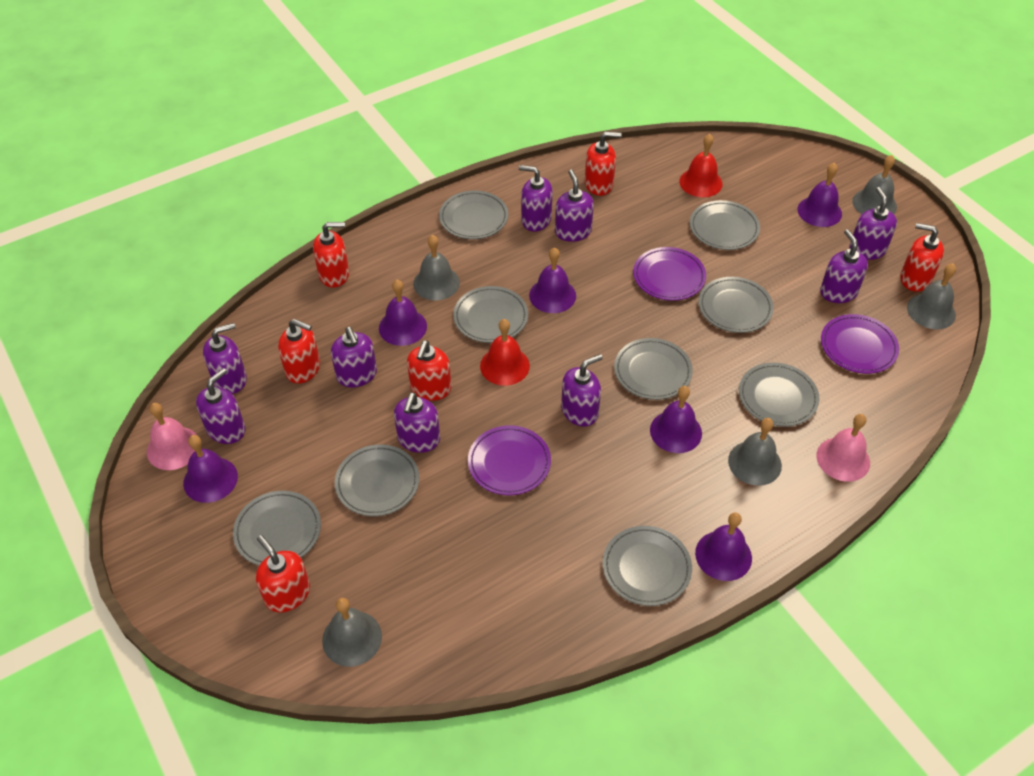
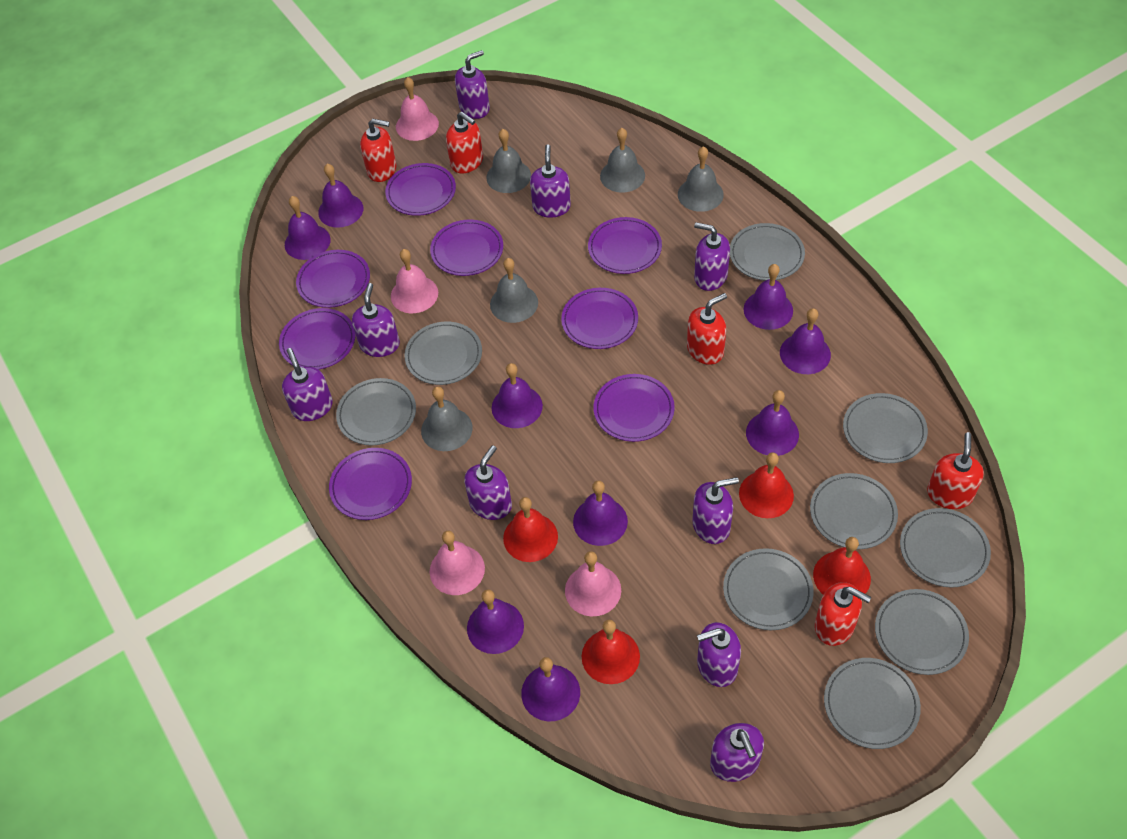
pink bell: [147,403,197,470] [816,414,870,482] = 2 -> [391,249,438,313] [396,77,439,141] [430,530,485,595] [565,551,621,616] = 4
purple bell: [183,435,238,503] [379,280,427,346] [529,247,576,313] [650,386,702,453] [695,512,752,581] [798,163,842,227] = 6 -> [285,196,331,260] [318,164,363,228] [467,589,524,654] [492,363,543,428] [521,657,580,721] [573,480,628,546] [744,264,793,330] [746,390,799,456] [780,308,831,374] = 9
purple plate: [468,425,551,496] [633,247,706,301] [821,314,899,374] = 3 -> [279,308,355,369] [296,250,370,308] [329,448,412,520] [385,163,456,216] [430,220,503,276] [561,288,638,349] [588,217,662,274] [593,374,675,442] = 8
red bell: [480,319,530,386] [679,134,723,197] = 2 -> [503,497,558,562] [582,620,640,684] [739,452,794,518] [813,537,871,595] = 4
red soap dispenser: [256,535,310,613] [278,319,320,384] [313,222,349,288] [407,340,451,401] [585,132,622,196] [900,223,944,292] = 6 -> [360,119,397,182] [446,112,483,173] [687,293,727,365] [815,582,871,646] [927,432,984,509] = 5

